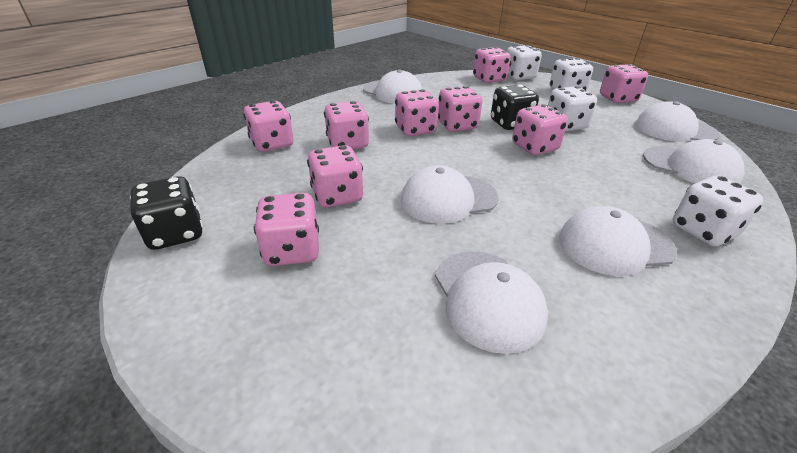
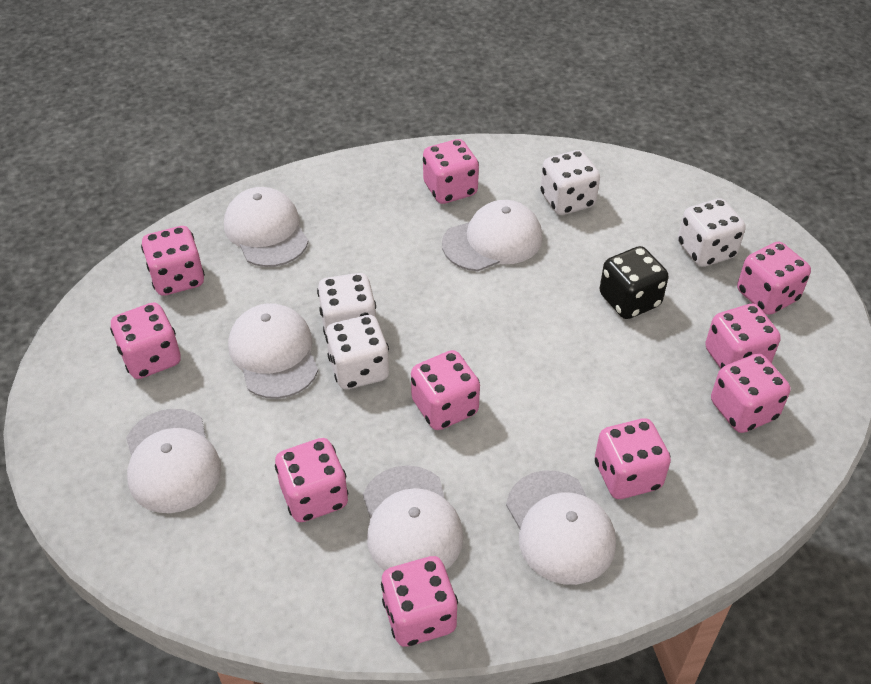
black dice: [130,176,203,250] [491,85,539,130] = 2 -> [600,246,669,319] = 1
pink dice: [243,100,293,152] [254,193,319,266] [307,145,363,208] [324,101,369,149] [395,89,439,136] [438,86,482,132] [473,47,511,83] [512,104,568,155] [600,64,648,103] = 9 -> [110,302,181,379] [141,226,205,296] [275,438,348,522] [381,556,458,647] [411,350,480,430] [423,139,479,204] [595,418,671,499] [705,304,781,369] [711,353,791,433] [737,242,811,315] = 10

